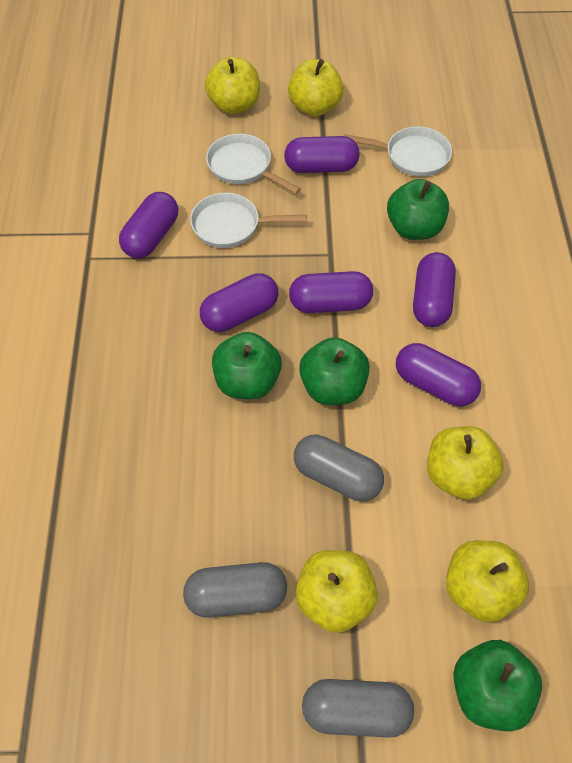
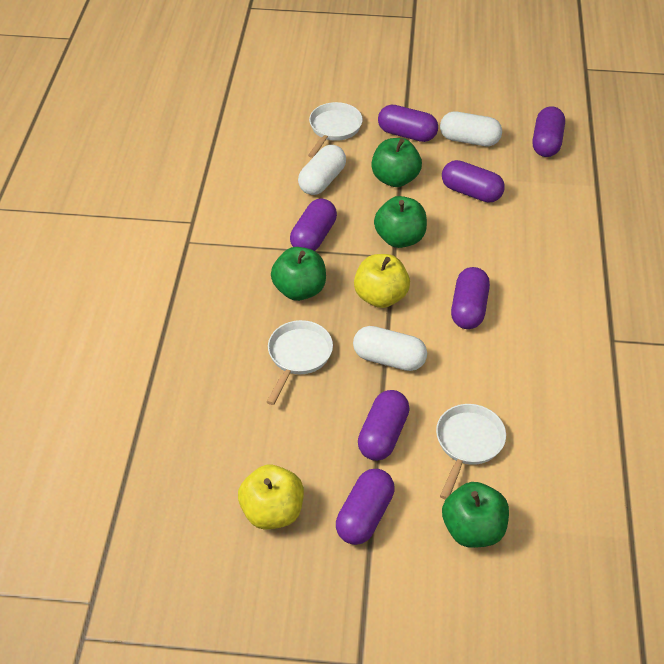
grey capsule: [183,562,287,618] [294,435,384,501] [302,679,414,738] = 3 -> none = 0
purple capsule: [119,192,178,258] [200,273,278,332] [284,136,360,173] [289,271,373,313] [396,343,481,406] [413,252,456,327] = 6 -> [290,198,337,251] [336,469,395,545] [358,390,410,461] [378,105,438,142] [442,160,505,203] [451,267,490,329] [533,106,565,157] = 7
white capsule: none = 0 -> [298,145,346,195] [353,326,427,371] [440,112,502,146] = 3
yellow apple: [205,57,260,114] [288,59,344,116] [295,550,378,633] [427,426,504,500] [446,540,529,622] = 5 -> [238,465,304,529] [354,254,410,308] = 2

